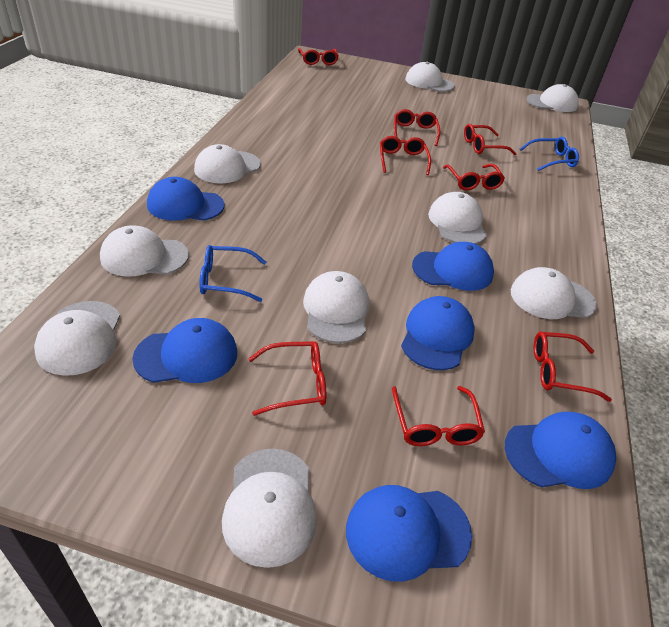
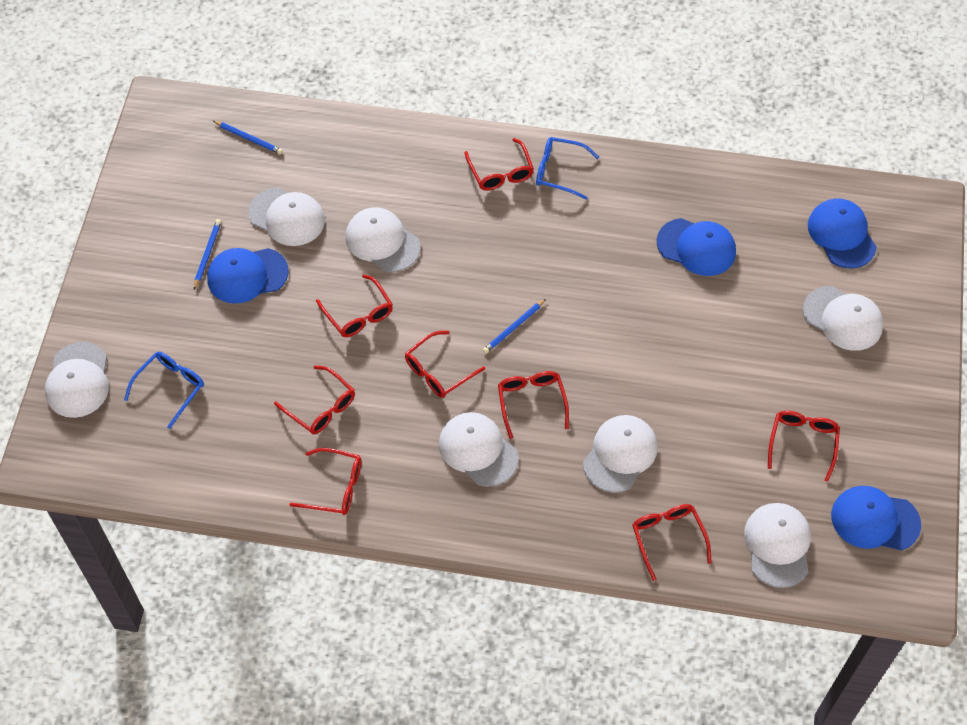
blue cap: [132,318,237,383] [147,177,224,221] [346,485,472,582] [401,296,475,370] [412,242,494,291] [505,412,616,489] = 6 -> [207,248,289,304] [657,218,736,276] [808,198,877,269] [831,486,921,551] = 4
blue pencil: none = 0 -> [194,219,221,290] [213,121,283,154] [483,299,546,354] = 3
white cap: [34,301,120,376] [100,225,189,277] [194,144,261,183] [222,448,317,568] [303,271,369,343] [405,62,455,92] [428,192,487,244] [511,267,597,319] [527,84,579,112] = 9 -> [45,342,109,418] [248,188,325,246] [346,207,420,272] [439,412,518,487] [583,415,658,493] [744,503,811,588] [803,286,883,351] = 7

